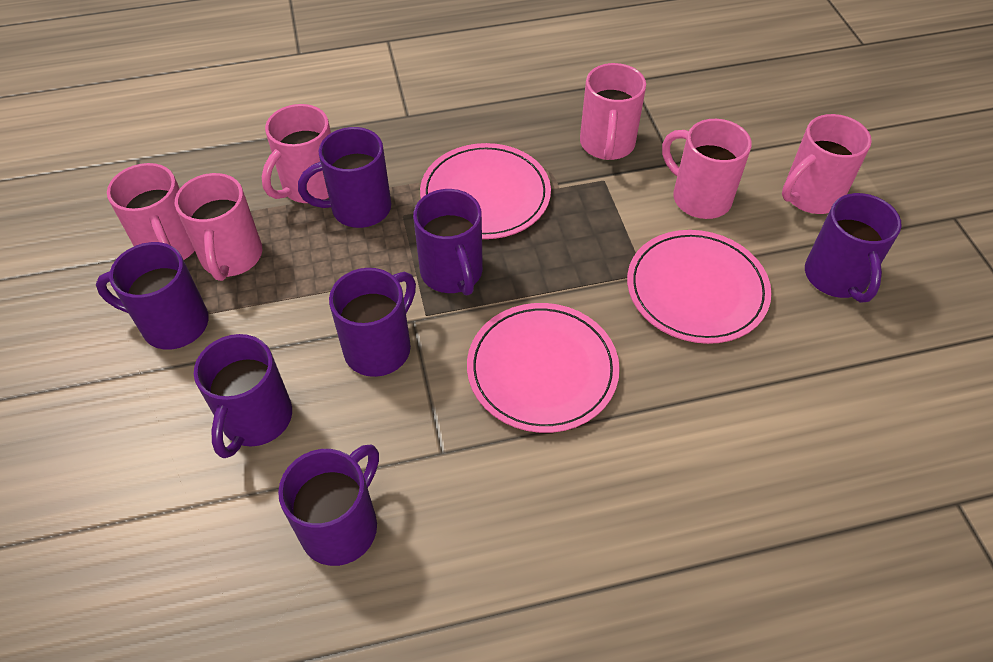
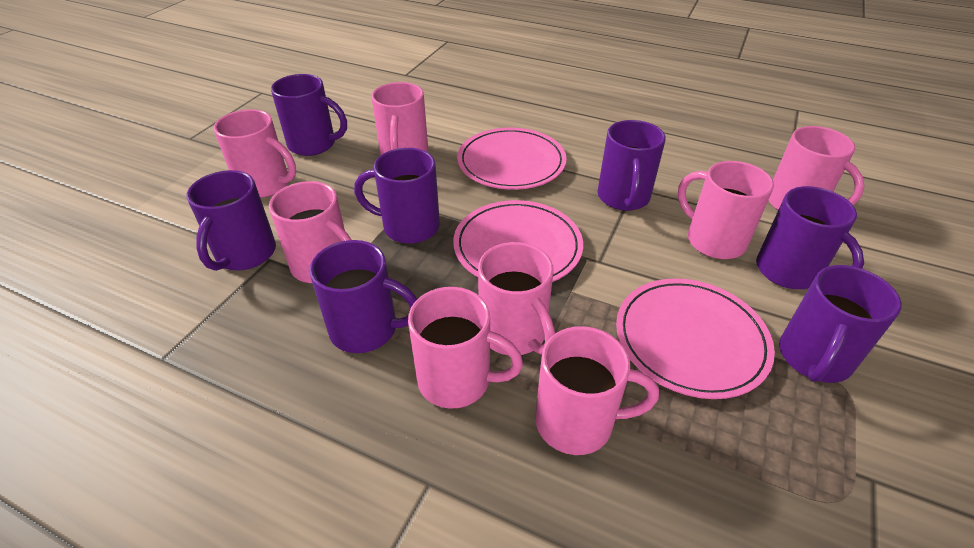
pink mug: [107,163,195,260] [175,173,262,281] [262,104,331,203] [580,63,646,160] [662,119,752,219] [782,114,872,214] = 6 -> [214,109,296,198] [269,181,352,283] [371,82,428,155] [408,287,523,409] [478,242,555,355] [535,326,659,455] [678,161,774,259] [768,126,865,210] = 8

